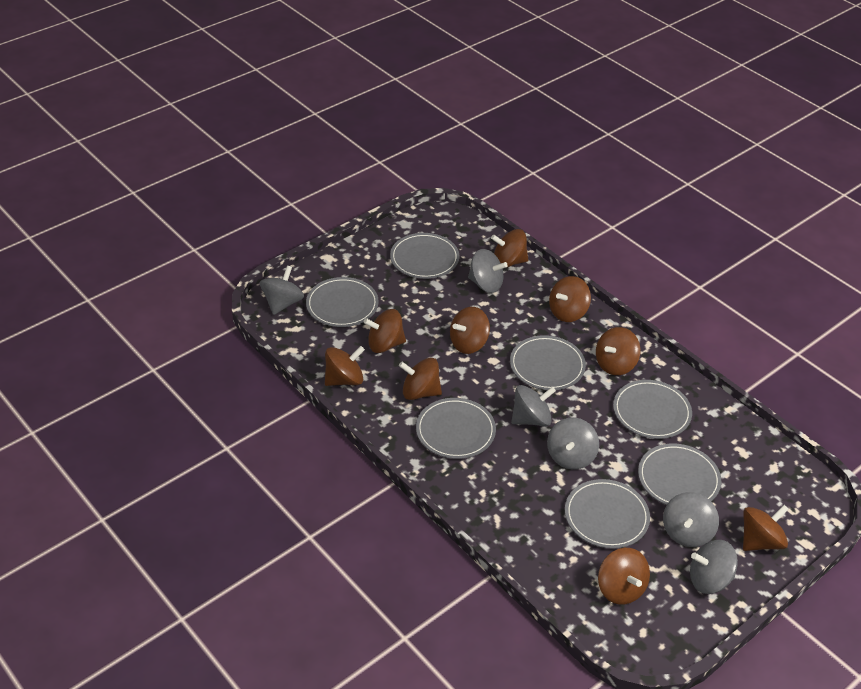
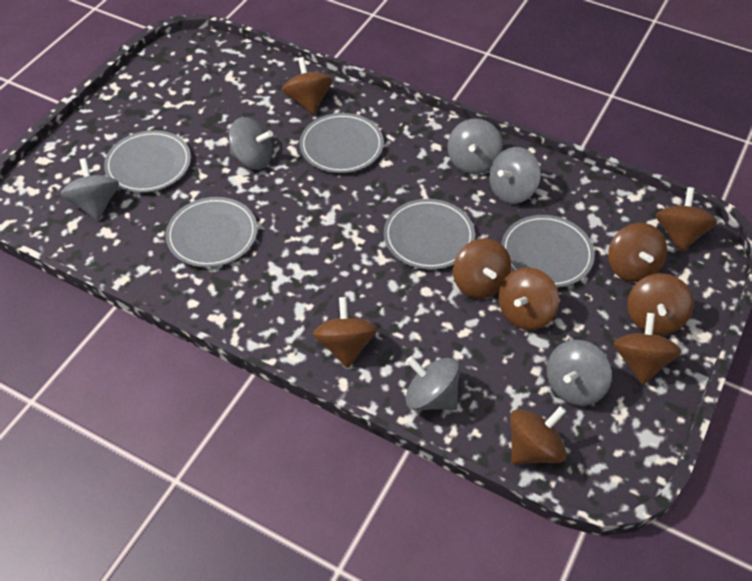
grey plate: [306,277,379,327] [390,233,459,279] [416,398,496,459] [510,335,586,390] [565,479,650,549] [613,380,692,439] [638,444,721,505] = 7 -> [104,130,191,193] [165,197,257,268] [300,113,384,173] [384,199,475,270] [501,215,595,288] = 5

